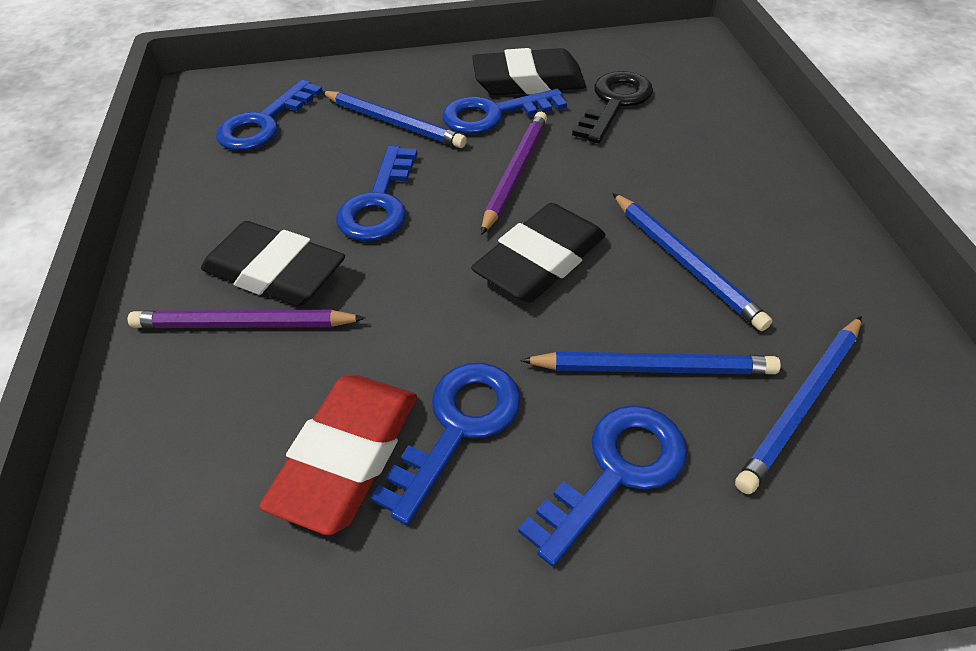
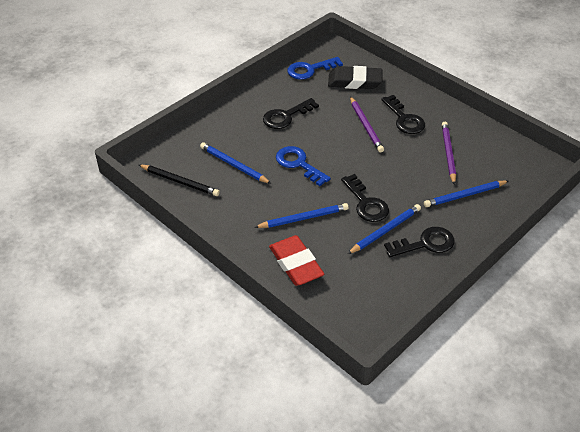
black eraser: [201,221,345,307] [471,203,606,303] [472,48,586,95] = 3 -> [328,66,382,89] = 1
black key: [572,71,653,143] = 1 -> [263,98,319,129] [341,174,389,222] [381,95,425,134] [384,227,454,257] = 4
black pencil: none = 0 -> [139,164,220,196] = 1
blue key: [216,80,323,151] [336,146,417,241] [370,363,521,525] [442,89,567,134] [518,405,687,566] = 5 -> [276,146,331,186] [287,57,343,80] = 2

